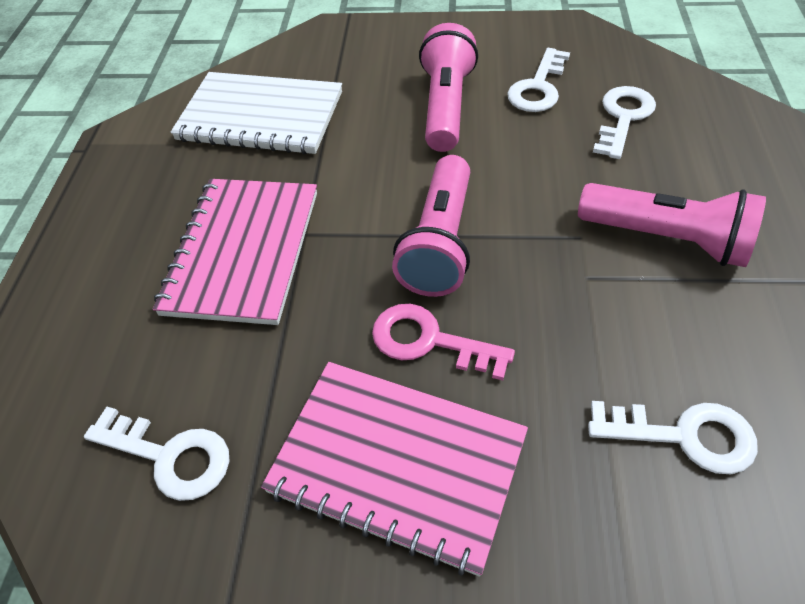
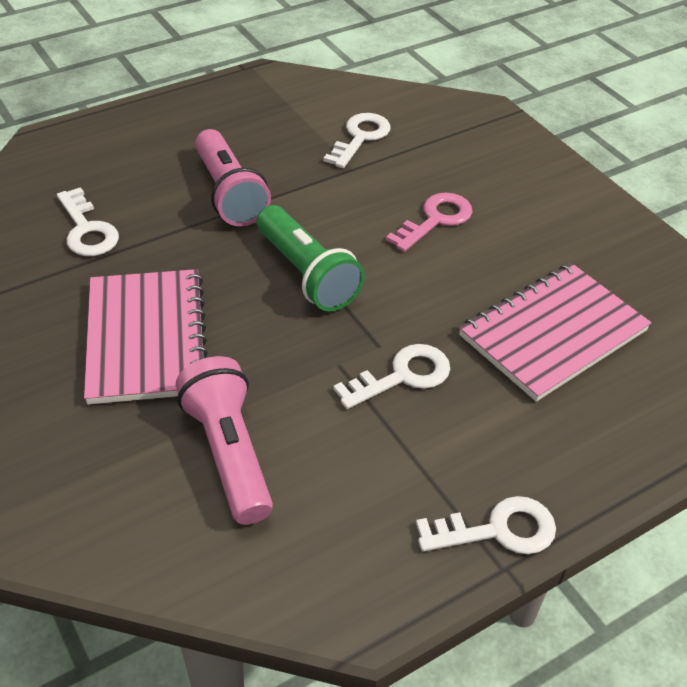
green flashlight: none = 0 -> [257,205,365,311] = 1
pink flashlight: [392,155,470,297] [419,23,478,152] [578,183,766,267] = 3 -> [176,356,273,525] [195,129,271,226] = 2
white notebook: [170,72,342,154] = 1 -> none = 0

